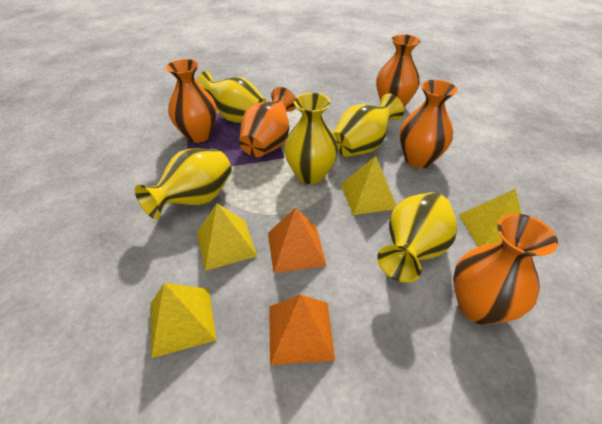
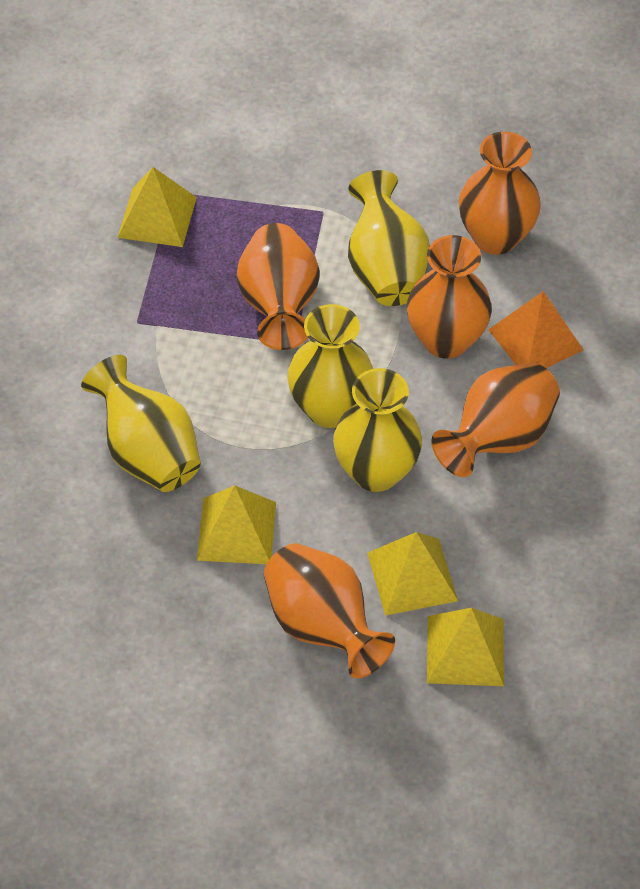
orange pyramid: [268,208,327,273] [269,294,335,365] = 2 -> [488,291,583,368] = 1
yellow vase: [135,149,232,219] [196,71,266,123] [284,93,338,184] [333,93,404,157] [377,192,457,283] = 5 -> [81,355,201,492] [287,304,373,428] [333,368,422,492] [348,170,429,306] = 4

